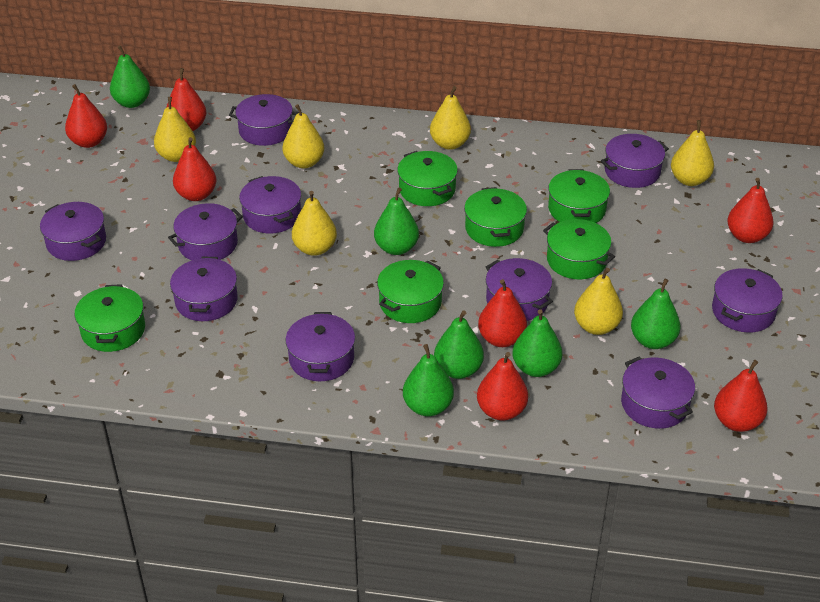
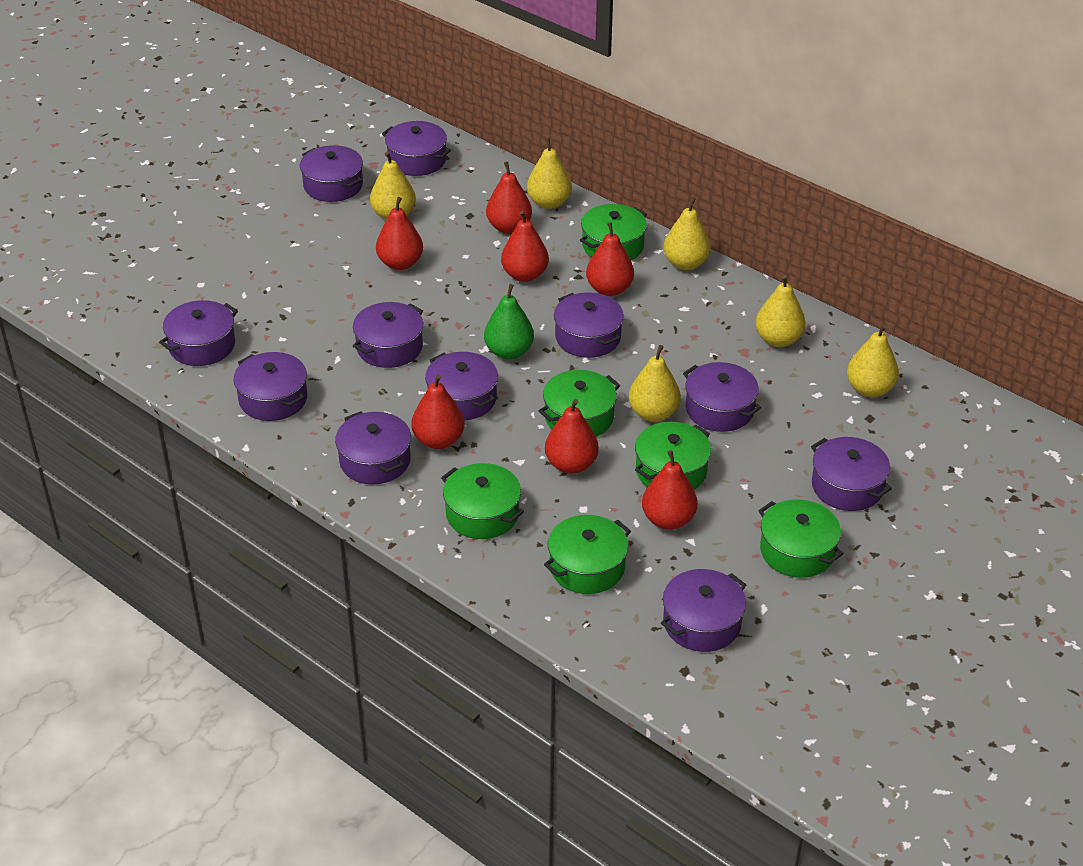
green pear: [110,45,150,108] [374,188,419,255] [403,344,454,416] [434,310,484,379] [512,309,562,377] [631,279,681,349] = 6 -> [484,284,534,359] = 1
purple pot: [40,202,106,261] [168,203,243,260] [170,257,238,321] [229,94,299,146] [239,176,301,233] [286,312,355,381] [486,258,553,321] [601,134,669,188] [621,356,695,429] [712,268,783,333] = 10 -> [159,300,238,366] [233,352,307,421] [300,145,363,202] [335,411,411,484] [353,302,423,368] [382,121,451,176] [425,352,498,420] [554,292,624,358] [661,569,746,652] [683,362,761,432] [811,437,892,511] = 11

